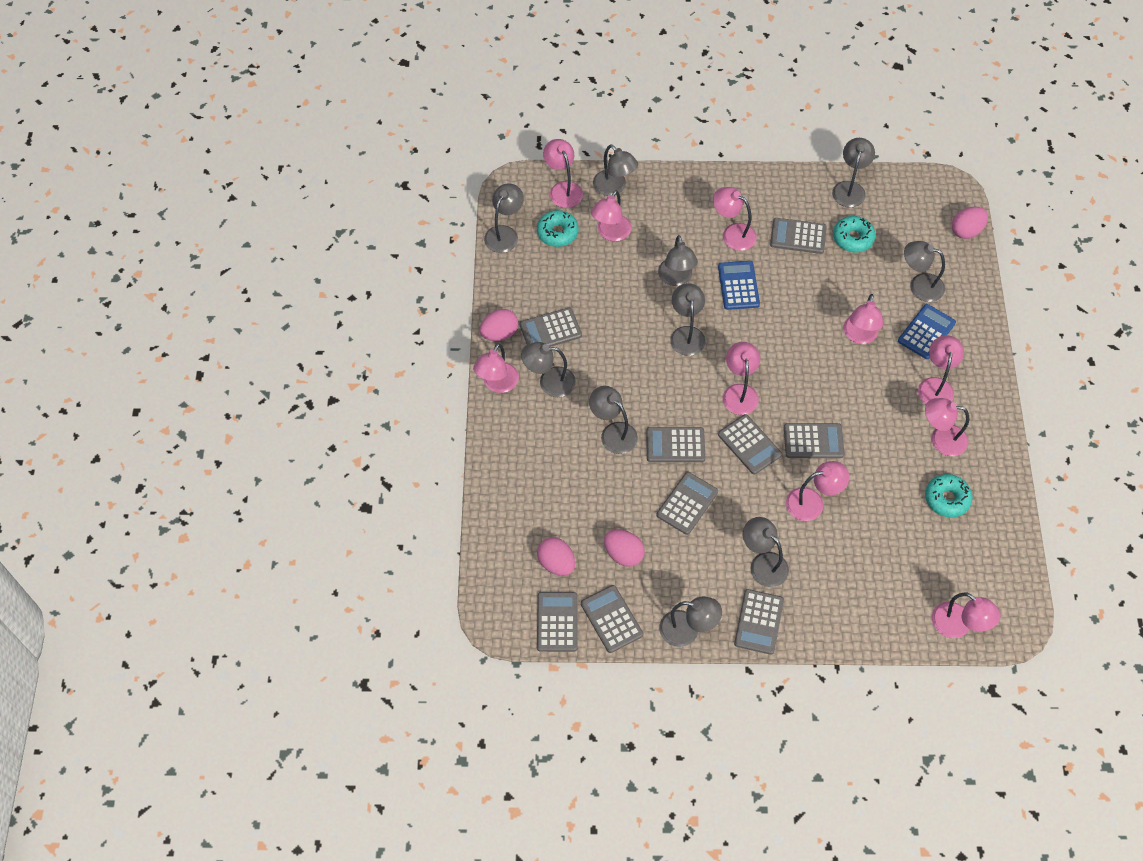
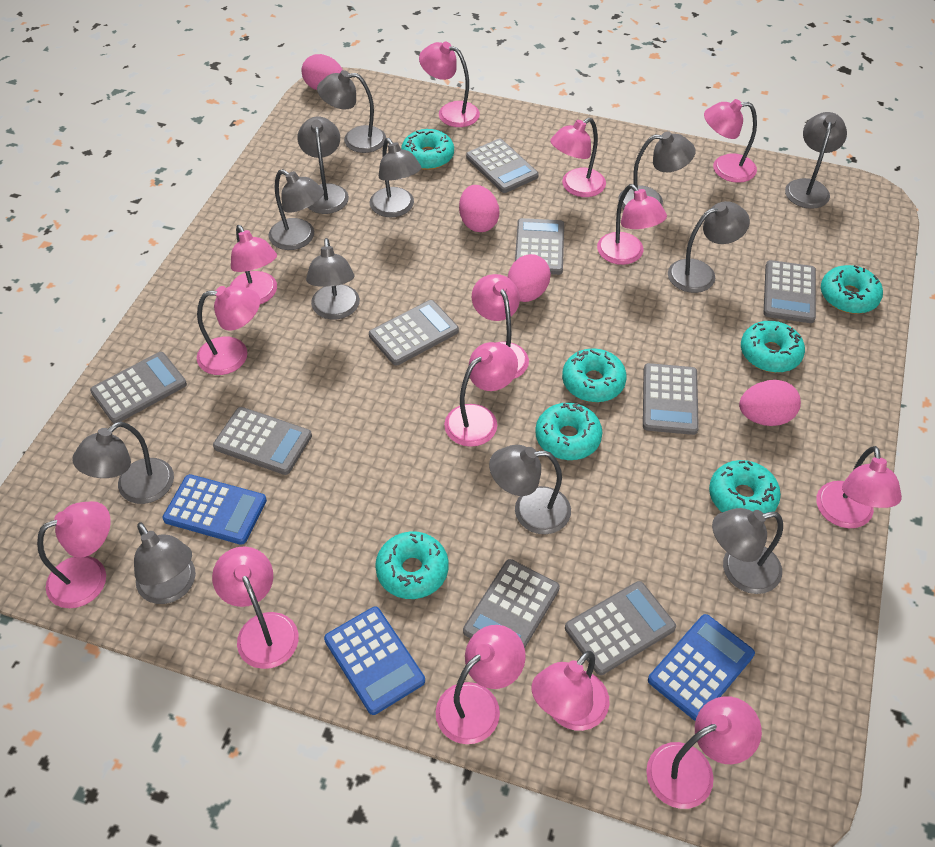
blue calculator: [718,261,760,310] [898,304,956,359] = 2 -> [163,474,267,545] [324,607,425,715] [648,614,755,721] = 3
grey lamp: [484,183,524,253] [521,342,576,397] [589,386,638,454] [593,144,638,196] [658,235,698,286] [659,597,722,647] [670,283,705,356] [743,517,789,587] [832,138,875,208] [904,241,945,302] = 10 -> [72,421,174,504] [134,522,196,604] [269,169,324,250] [297,117,349,214] [306,238,360,319] [317,70,386,153] [370,138,422,217] [489,445,571,534] [618,132,696,209] [668,201,750,293] [712,508,783,594] [785,112,847,209] = 12
pink lamp: [473,343,519,393] [543,139,583,208] [591,190,631,241] [713,187,757,251] [723,342,760,415] [786,461,849,521] [843,294,883,344] [918,335,964,404] [925,398,969,456] [932,593,1001,638] = 10 -> [37,501,111,608] [197,285,260,375] [212,546,299,669] [230,225,277,304] [419,41,480,127] [436,625,526,744] [444,342,518,447] [472,274,529,379] [531,651,610,731] [550,118,606,197] [597,184,667,265] [646,696,762,809] [704,99,757,183] [816,446,902,528] = 14
turquoise donut: [537,210,579,247] [833,216,876,252] [925,474,973,517] = 3 -> [375,531,449,599] [401,129,454,170] [535,403,602,460] [562,348,627,402] [709,460,781,513] [741,321,805,373] [821,265,883,314] = 7

